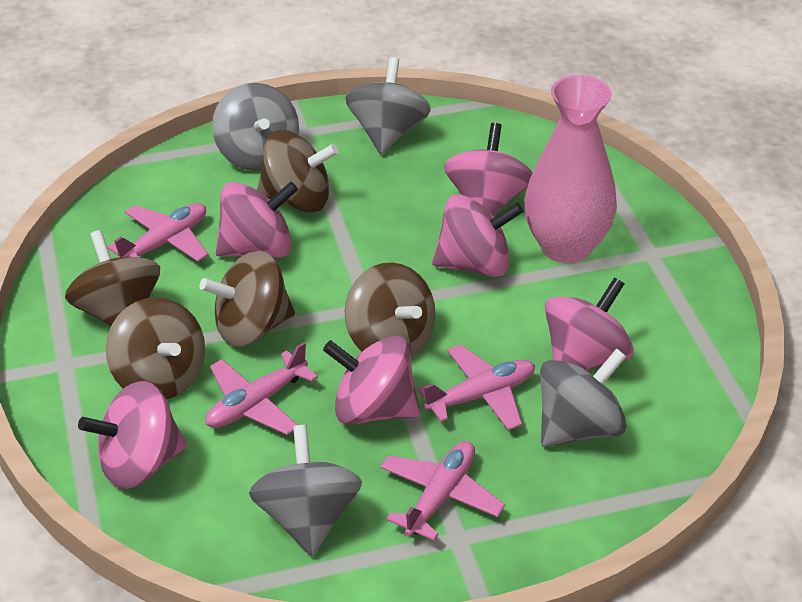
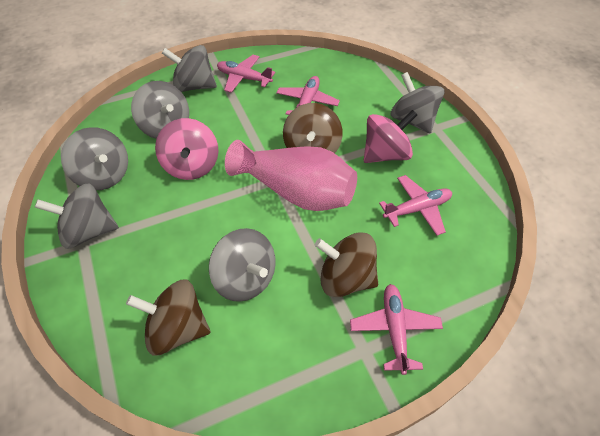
brown spinning top: [65,230,160,326] [106,297,205,400] [200,251,295,347] [257,130,339,212] [345,263,436,358] = 5 -> [126,280,210,356] [283,103,343,153] [315,233,378,297] = 3
grey spinning top: [212,83,299,171] [249,425,362,556] [345,57,431,154] [540,348,627,447] = 4 -> [35,183,119,249] [61,127,128,190] [131,81,189,139] [162,45,217,92] [209,228,275,302] [391,72,445,134] = 6
pink spinning top: [78,381,187,489] [216,182,298,258] [323,336,420,425] [432,194,523,277] [444,123,532,216] [545,278,634,371] = 6 -> [155,118,218,180] [364,110,417,163] = 2

